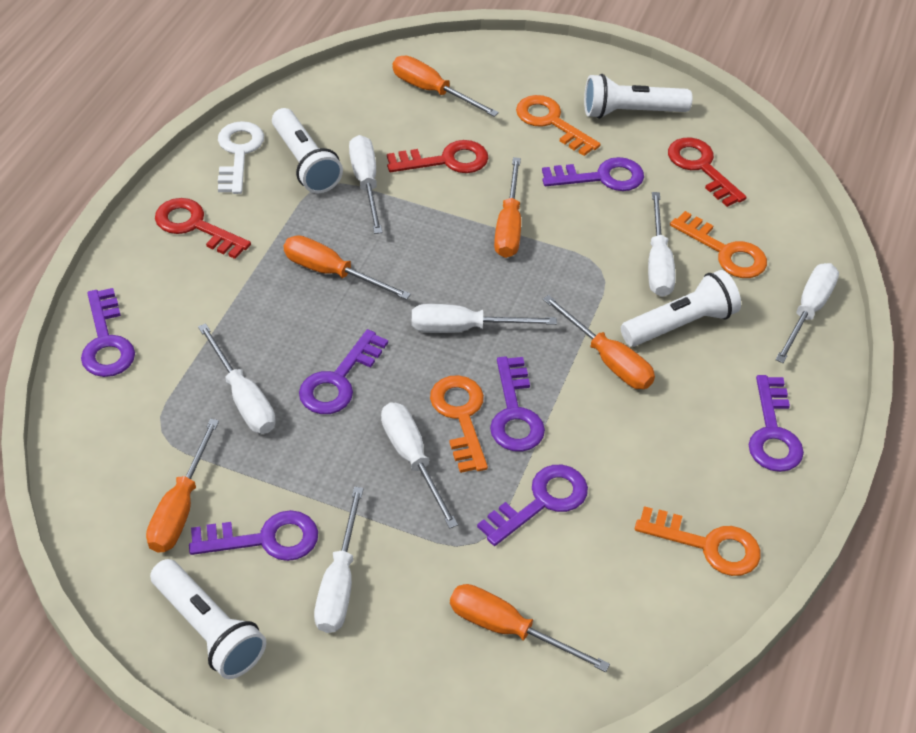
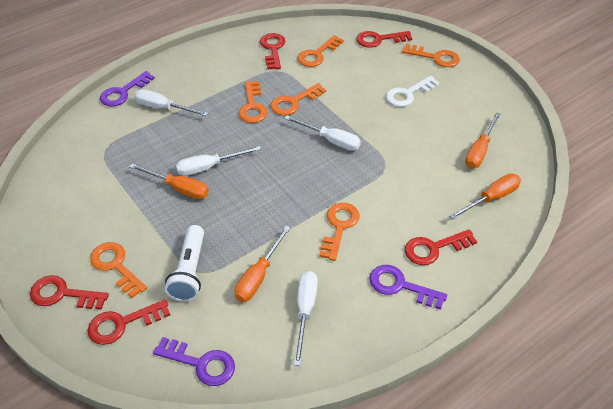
orange key: [430,375,488,473] [516,95,601,156] [635,506,761,576] [670,211,767,278] = 4 -> [90,242,147,298] [239,81,267,123] [270,83,326,116] [297,35,344,67] [319,203,360,261] [402,44,460,67] = 6
orange screwdriver: [146,419,219,553] [284,235,411,300] [393,56,499,117] [450,584,610,672] [494,157,521,258] [543,295,655,389] = 6 -> [129,163,209,199] [235,226,291,302] [449,174,521,219] [465,112,501,168] = 4
purple key: [81,288,135,377] [189,510,318,561] [299,329,388,414] [477,465,588,546] [490,356,545,452] [542,157,644,191] [749,375,804,472] = 7 -> [100,71,155,107] [153,337,235,386] [369,265,447,310] = 3
red key: [155,198,251,259] [387,140,489,173] [668,137,747,207] = 3 -> [30,275,109,310] [88,299,170,345] [260,33,285,69] [356,31,412,48] [405,229,477,265] = 5
white flashlight: [150,559,266,679] [272,108,343,193] [584,74,693,119] [621,270,741,347] = 4 -> [165,225,204,302] = 1
white screwdriver: [198,323,276,434] [314,487,364,633] [349,135,383,234] [381,402,458,529] [412,304,557,333] [648,192,676,297] [775,263,839,363] = 7 -> [134,89,208,116] [176,146,261,176] [284,116,361,151] [294,271,318,366] = 4

